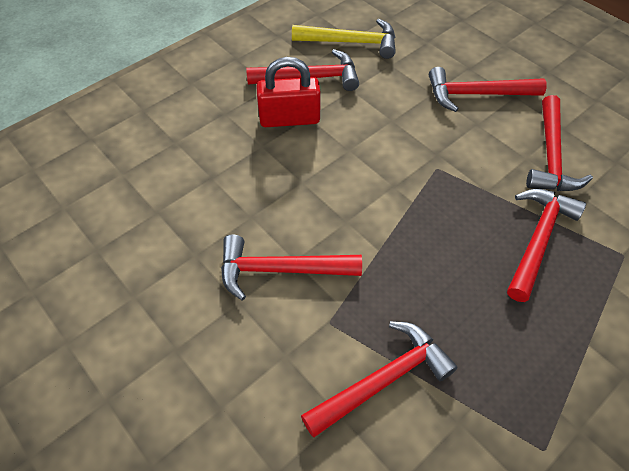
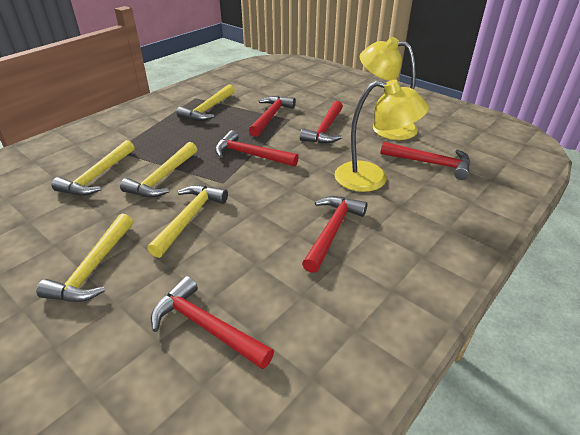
red padlock: [256,57,321,127] = 1 -> none = 0
yellow hammer: [292,19,396,59] = 1 -> [36,214,133,302] [52,140,135,196] [120,142,197,198] [147,185,228,258] [176,84,235,121] = 5
yellow lamp: none = 0 -> [335,79,429,192] [360,37,418,140] = 2

